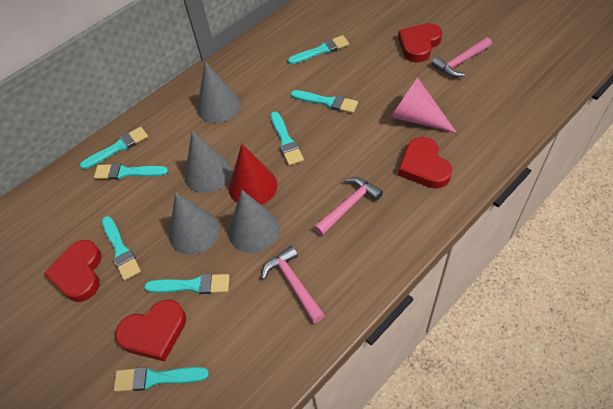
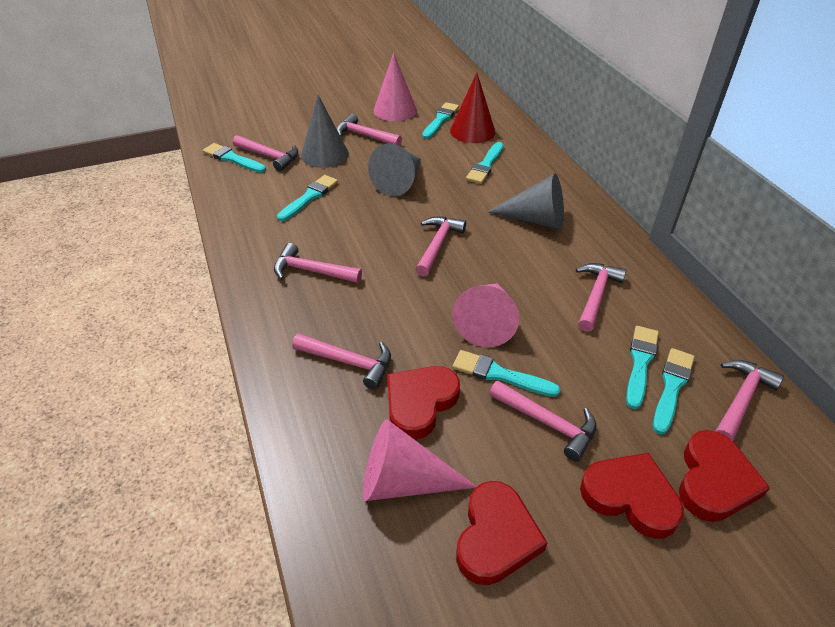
grey cone: [169,192,220,255] [185,130,232,193] [197,61,240,123] [228,190,280,253] = 4 -> [301,95,349,168] [368,143,421,196] [487,174,564,229] = 3
pink cone: [391,77,457,133] = 1 -> [363,419,477,501] [374,53,417,121] [452,283,519,347] = 3
pink hammer: [262,246,325,323] [314,177,383,236] [432,37,492,77] = 3 -> [233,135,298,171] [274,243,362,283] [292,334,391,390] [337,114,402,146] [415,216,466,276] [489,381,596,462] [576,263,627,332] [716,360,784,441] = 8
turquoise brush: [80,127,148,169] [94,163,168,180] [102,216,141,281] [114,367,209,392] [144,274,230,294] [271,112,304,166] [288,35,349,64] [291,90,358,113] = 8 -> [203,143,266,173] [277,175,338,221] [422,102,459,139] [452,350,561,397] [466,142,504,184] [626,326,659,409] [653,348,695,435] = 7

